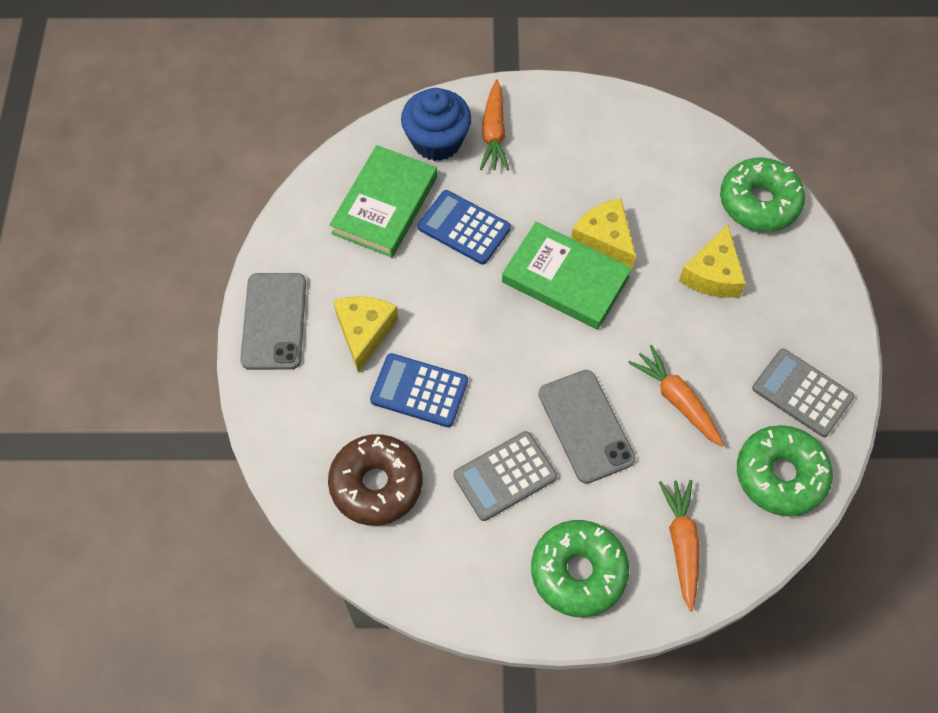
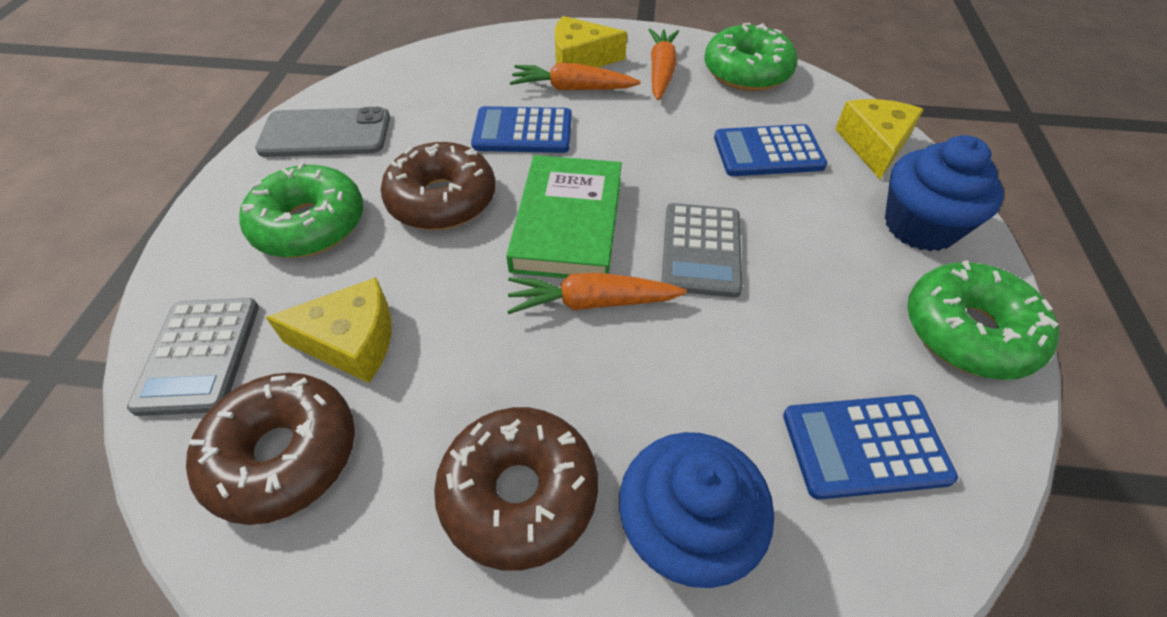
blue calculator: [370,353,468,427] [418,190,511,264] = 2 -> [471,106,572,153] [714,124,827,176] [783,395,958,500] = 3
blue cupcake: [401,88,471,161] = 1 -> [619,432,774,588] [885,135,1004,251] = 2
brown donut: [328,434,423,526] = 1 -> [186,373,355,525] [381,142,495,230] [434,407,598,570] = 3
green book: [330,145,437,258] [502,222,632,330] = 2 -> [506,155,622,278] = 1
grey phone: [240,273,306,370] [539,370,636,484] = 2 -> [255,107,390,157] = 1

